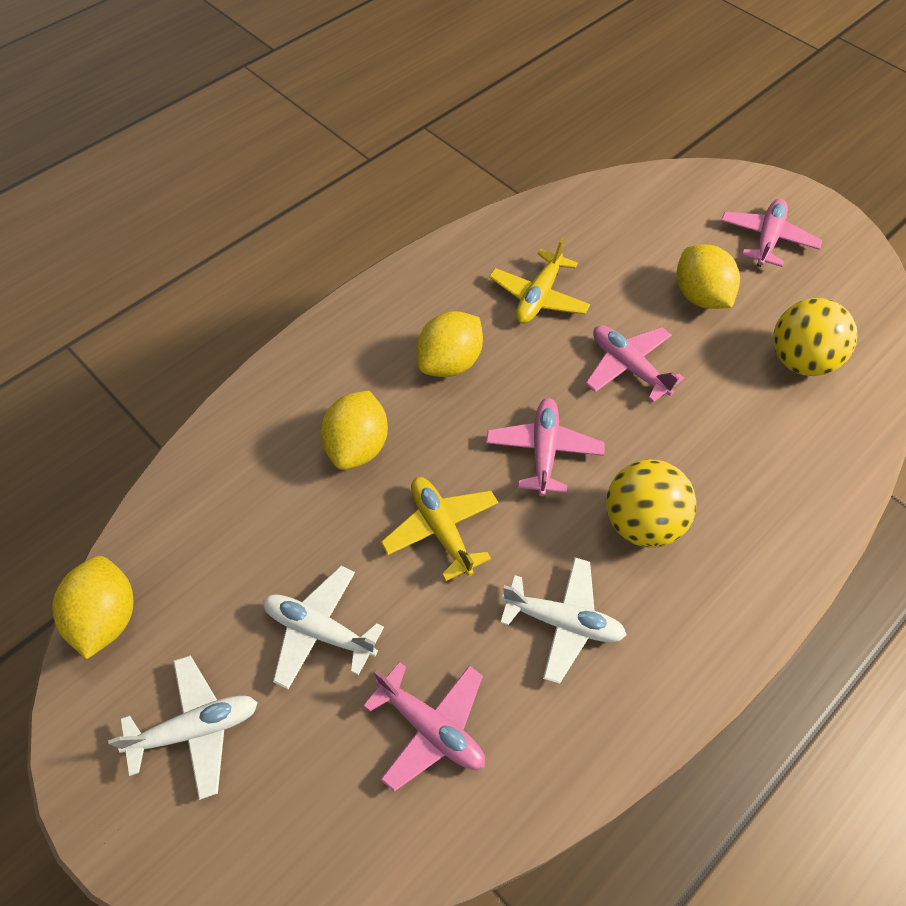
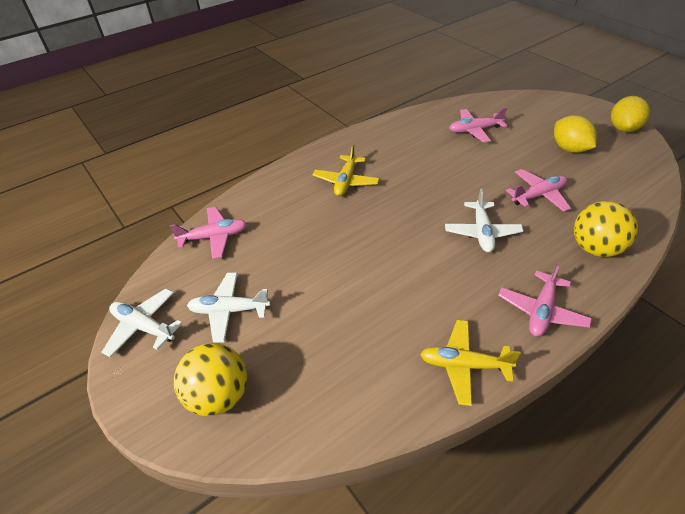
yellow lemon: [52,556,133,660] [321,391,388,470] [416,311,483,377] [677,244,740,309] = 4 -> [554,115,597,153] [611,96,650,132] = 2

